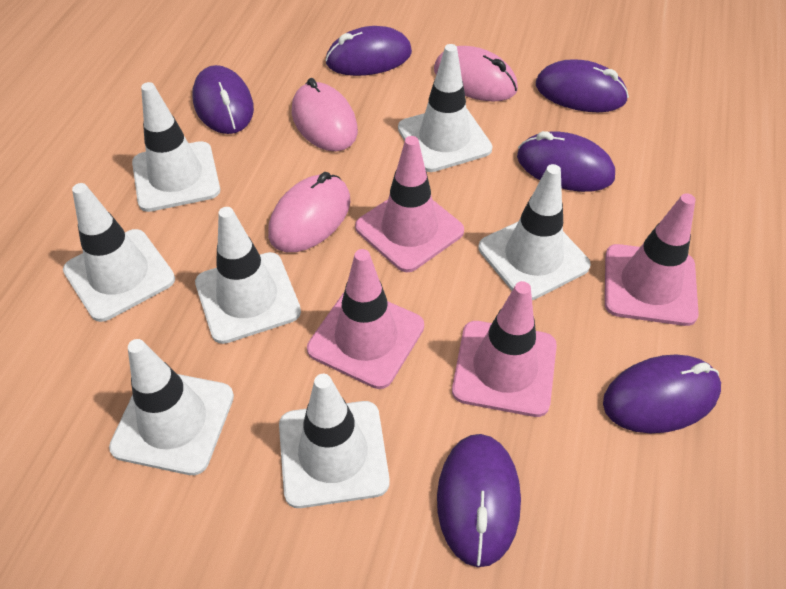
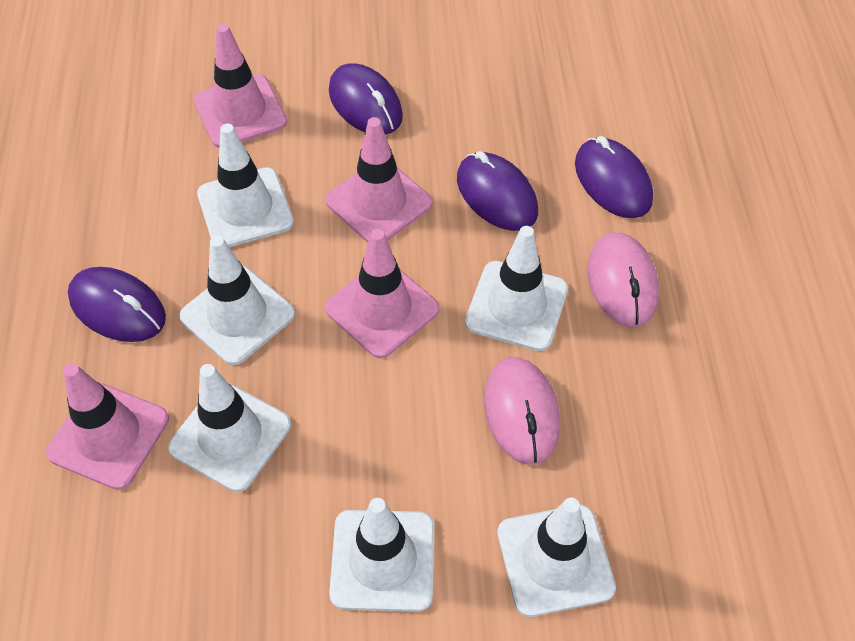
pink mouse: [268,172,350,252] [292,78,358,151] [434,46,518,101] = 3 -> [484,357,560,465] [588,232,659,327] = 2
purple mouse: [192,65,254,134] [325,26,412,76] [437,434,521,567] [517,131,615,192] [536,59,629,112] [603,354,721,433] = 6 -> [68,267,166,342] [329,63,403,135] [457,151,538,231] [575,136,653,218] = 4
white traffic cone: [63,183,175,322] [109,339,234,475] [132,82,220,212] [195,207,301,344] [279,374,390,508] [398,44,492,172] [479,164,591,300] = 7 -> [168,364,291,492] [179,235,295,365] [197,124,294,247] [329,498,434,612] [465,226,568,351] [497,497,616,617] = 6

